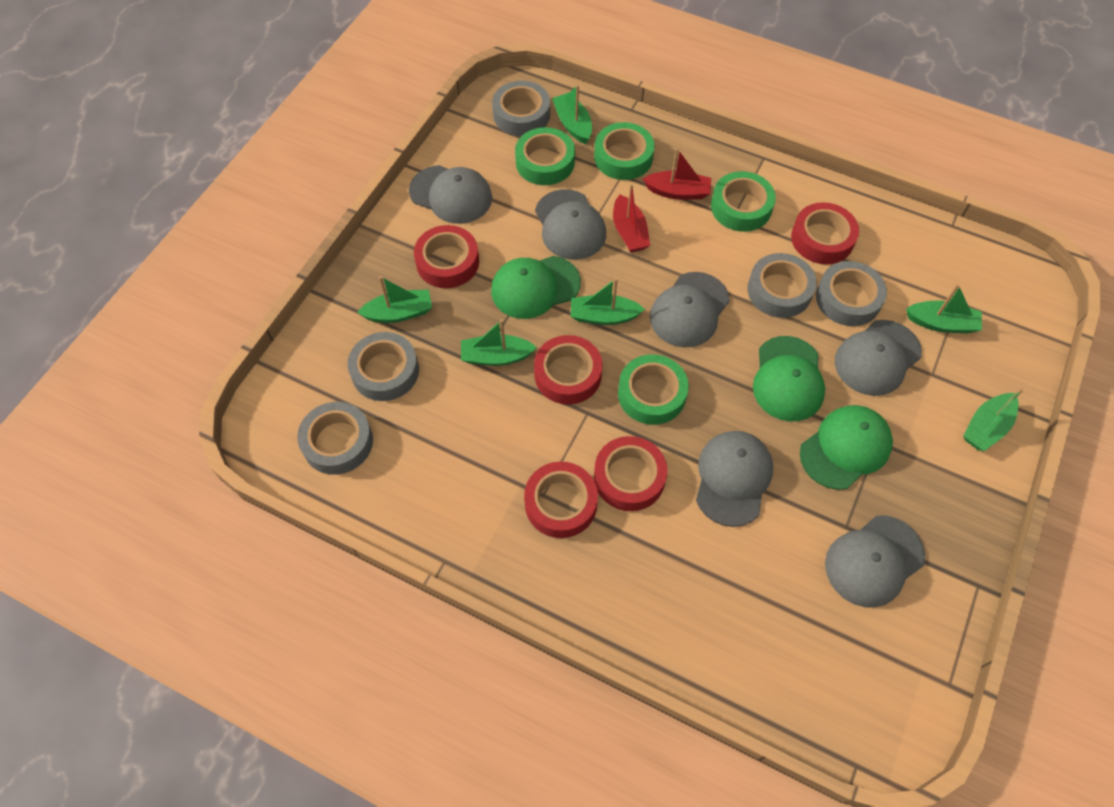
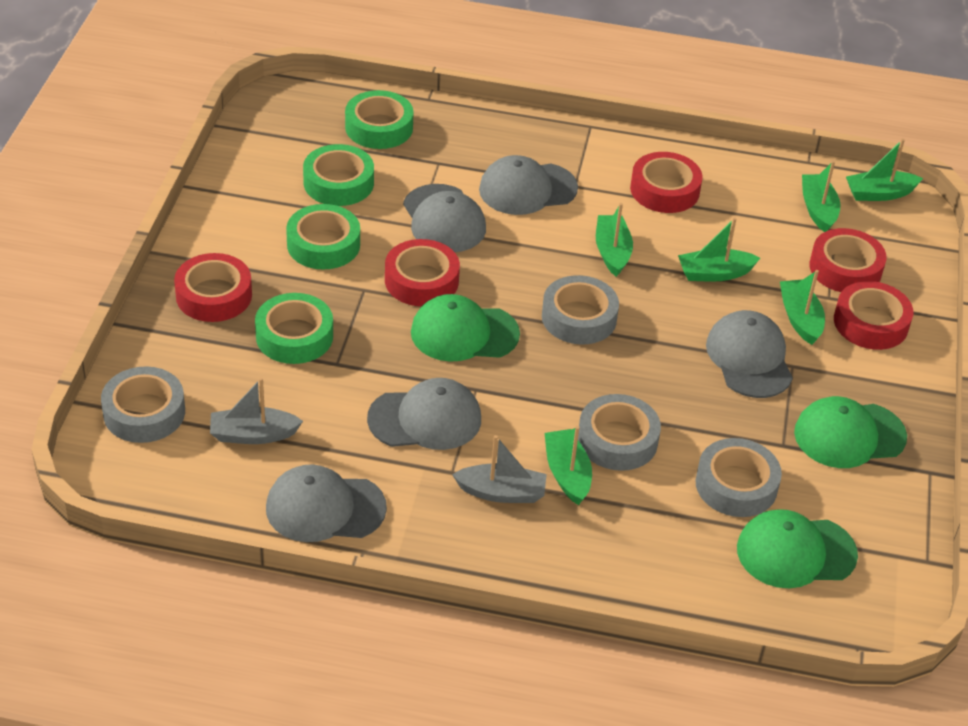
grey boat: none = 0 -> [210,378,303,444] [452,435,547,503] = 2
grey cap: [409,165,492,224] [535,189,606,260] [650,272,730,348] [696,431,773,527] [825,516,925,608] [835,320,922,396] = 6 -> [266,465,387,542] [367,378,481,450] [403,184,486,252] [479,155,578,215] [706,310,793,398] = 5
grey tape: [297,402,373,475] [348,332,419,401] [492,81,550,136] [747,253,817,318] [816,261,887,326] = 5 -> [101,366,185,443] [542,275,619,345] [578,394,661,471] [696,438,782,517] = 4
red boat: [613,184,650,253] [643,148,711,200] = 2 -> none = 0

